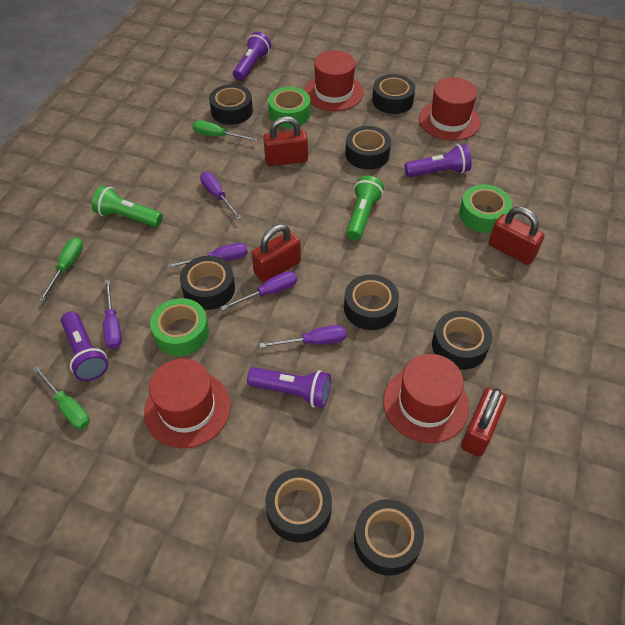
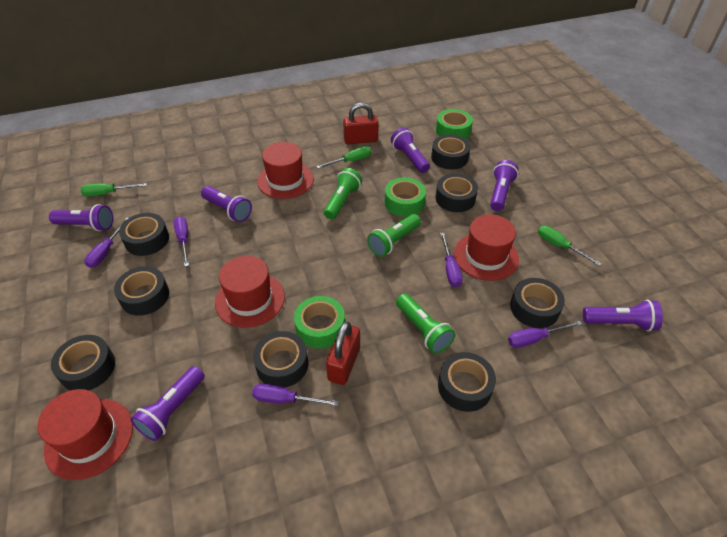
green flashlight: [92,186,163,227] [346,176,384,240] = 2 -> [324,168,362,220] [367,214,421,257] [396,293,455,353] = 3
purple flashlight: [61,311,108,381] [233,32,271,81] [247,367,331,408] [405,144,472,177] = 4 -> [49,204,113,231] [130,366,205,441] [201,186,252,222] [391,128,430,173] [490,160,519,211] [583,300,663,331] = 6
red padlock: [252,224,301,282] [263,116,308,166] [461,388,507,457] [489,207,544,265] = 4 -> [326,322,360,385] [343,103,379,144] = 2

